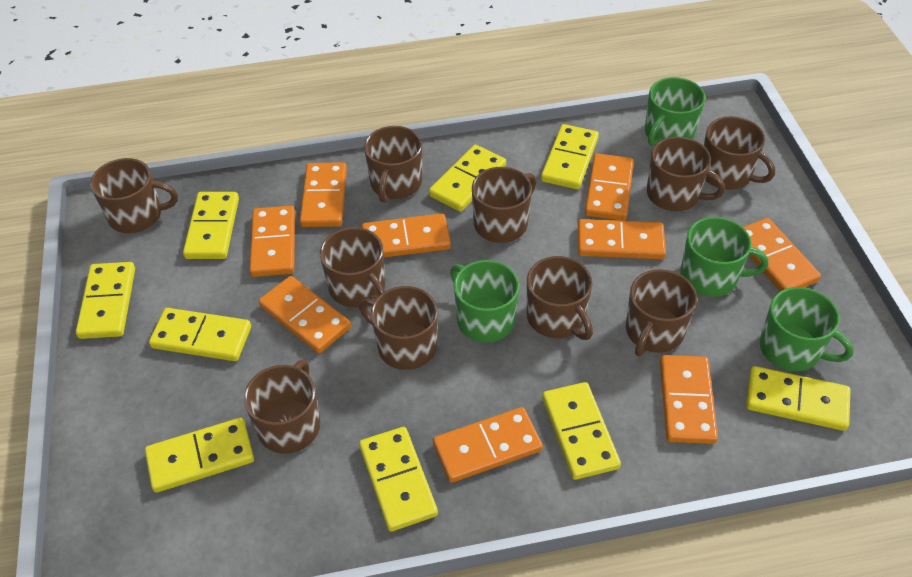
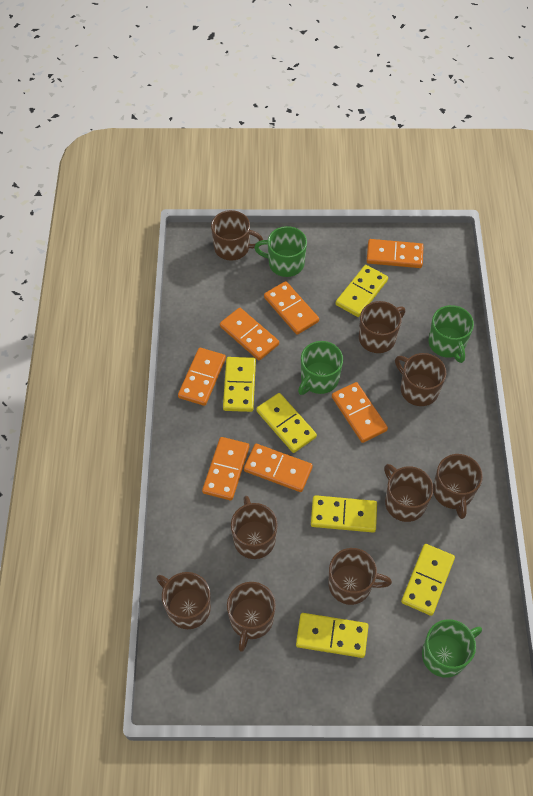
brown mug: [90,158,178,233] [244,359,320,454] [320,227,385,307] [359,286,438,370] [364,126,422,203] [472,167,537,243] [527,256,593,340] [626,269,697,356] [647,137,725,211] [704,116,775,190] = 10 -> [157,572,211,629] [211,210,263,261] [227,582,276,652] [231,496,278,559] [329,548,392,605] [359,301,405,353] [384,464,434,522] [395,353,446,406] [433,454,483,519] = 9
orange domino: [249,206,295,277] [259,276,351,353] [300,162,347,227] [362,213,451,258] [433,407,543,483] [578,219,666,259] [585,154,634,221] [660,355,718,444] [743,218,821,291] = 9 -> [178,348,226,406] [202,437,249,500] [220,308,279,360] [244,444,313,492] [264,281,319,335] [332,382,388,443] [367,239,423,268] = 7
yellow domino: [76,262,135,339] [145,418,254,493] [149,308,251,361] [183,192,239,259] [359,427,438,531] [429,145,506,212] [541,124,599,189] [542,382,621,480] [746,366,851,431] = 9 -> [223,357,256,412] [256,393,317,453] [296,613,368,658] [311,495,377,533] [336,265,388,317] [401,544,455,616] = 6

